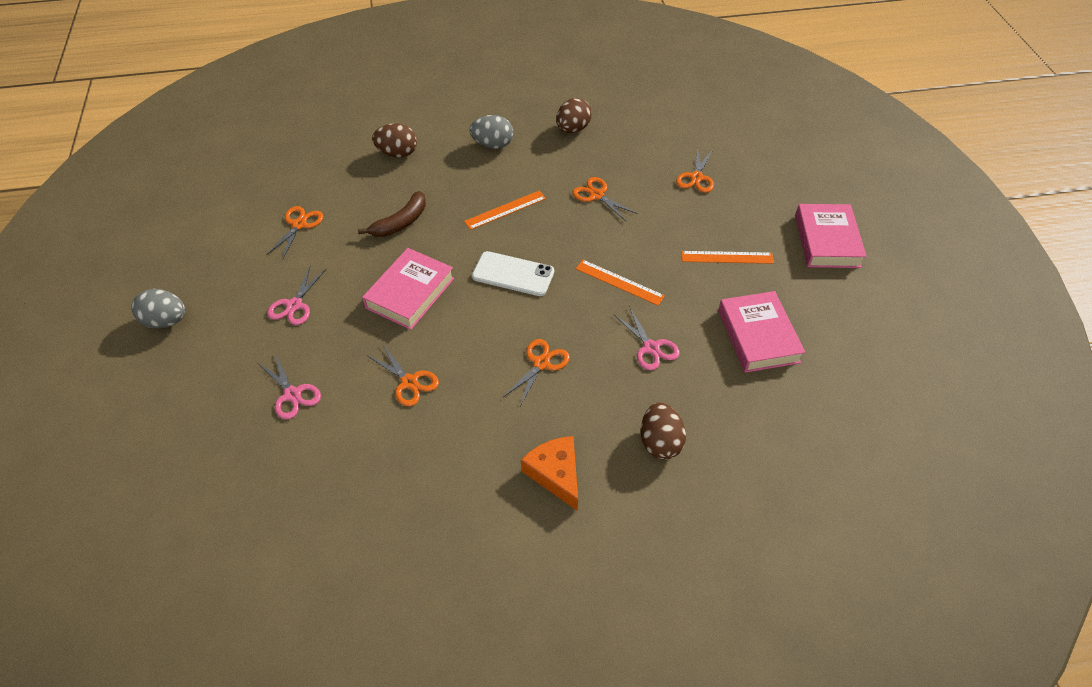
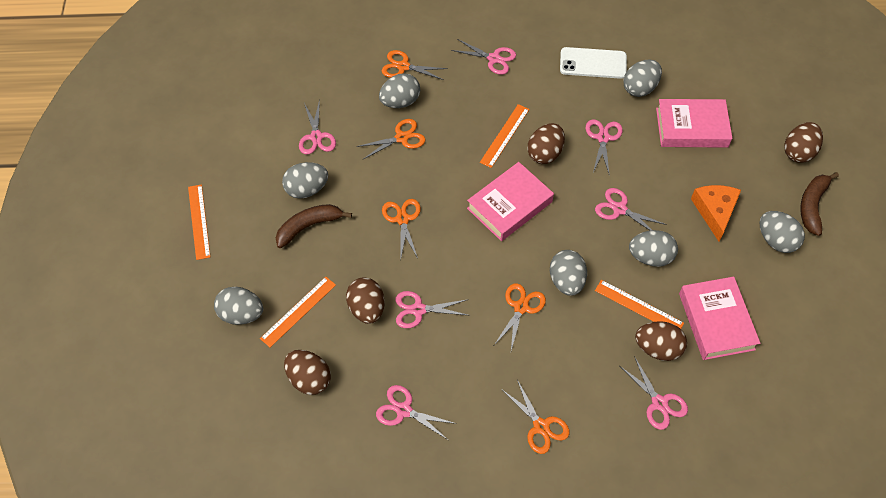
brown banana: [358,191,426,237] = 1 -> [276,204,352,248] [800,172,839,236] = 2
brown egg: [372,123,417,158] [556,98,592,133] [641,402,686,460] = 3 -> [284,350,331,395] [346,277,385,324] [528,123,565,164] [635,321,687,361] [784,122,823,163] = 5
grey egg: [131,289,185,329] [469,115,513,149] = 2 -> [214,287,263,325] [282,162,328,199] [379,73,420,108] [550,250,587,296] [623,59,662,97] [629,230,678,267] [760,211,805,253] = 7
orange ruler: [464,191,546,230] [576,260,665,305] [681,251,774,264] = 3 -> [188,184,210,260] [260,277,336,347] [480,104,529,168] [595,280,684,329] = 4
pink scissors: [258,353,321,420] [267,267,326,325] [613,306,680,370] = 3 -> [299,99,336,155] [376,385,457,440] [396,291,469,328] [451,39,516,75] [585,119,623,176] [595,188,667,231] [620,356,688,430] = 7

